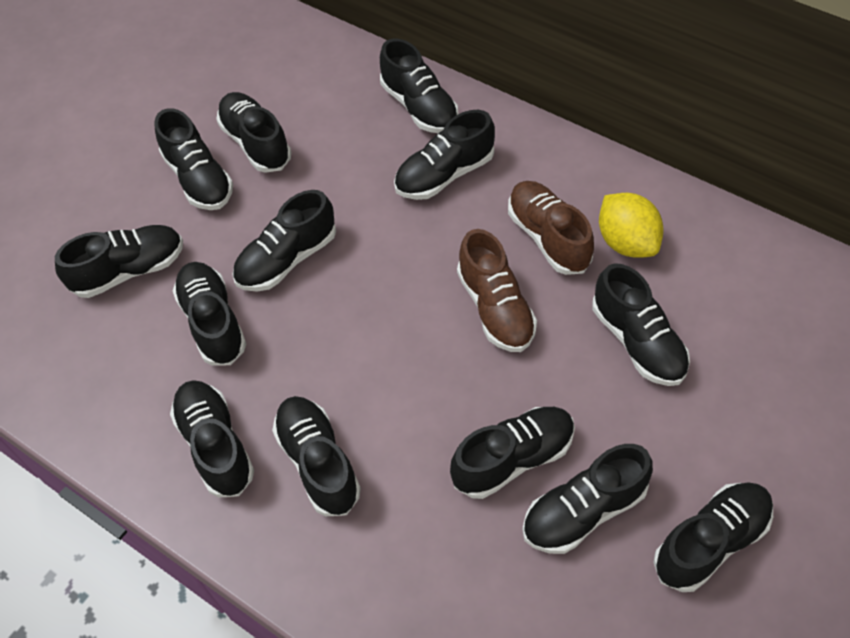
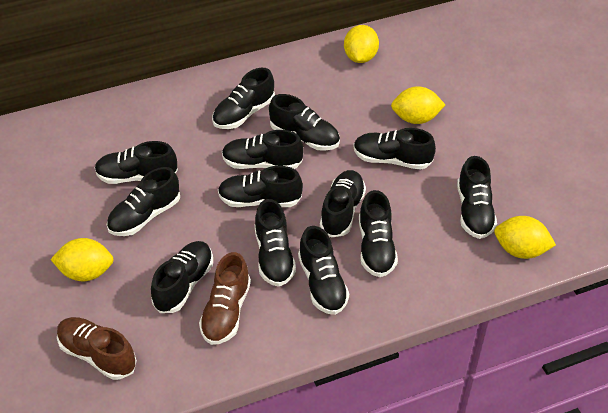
yellow lemon: [599,193,663,258] = 1 -> [50,238,114,281] [344,25,379,63] [391,86,445,124] [494,216,556,259] = 4

